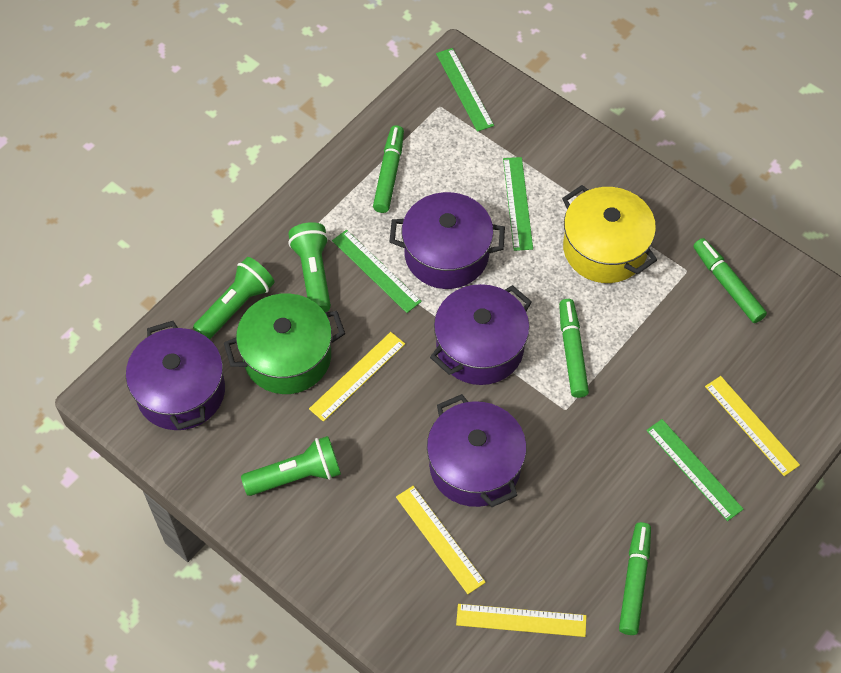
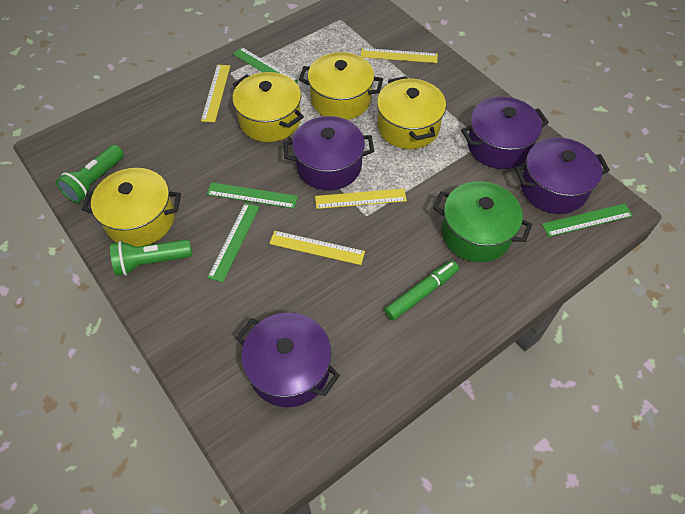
green flashlight: [193,257,275,339] [241,436,341,496] [288,222,331,312] = 3 -> [56,145,124,203] [110,239,192,276] = 2
green marker: [373,125,404,213] [559,299,589,398] [619,522,651,635] [693,238,767,323] = 4 -> [384,260,459,320] = 1
yellow pot: [562,185,657,283] = 1 -> [82,168,181,247] [232,72,304,142] [299,52,383,120] [377,76,446,149] = 4

